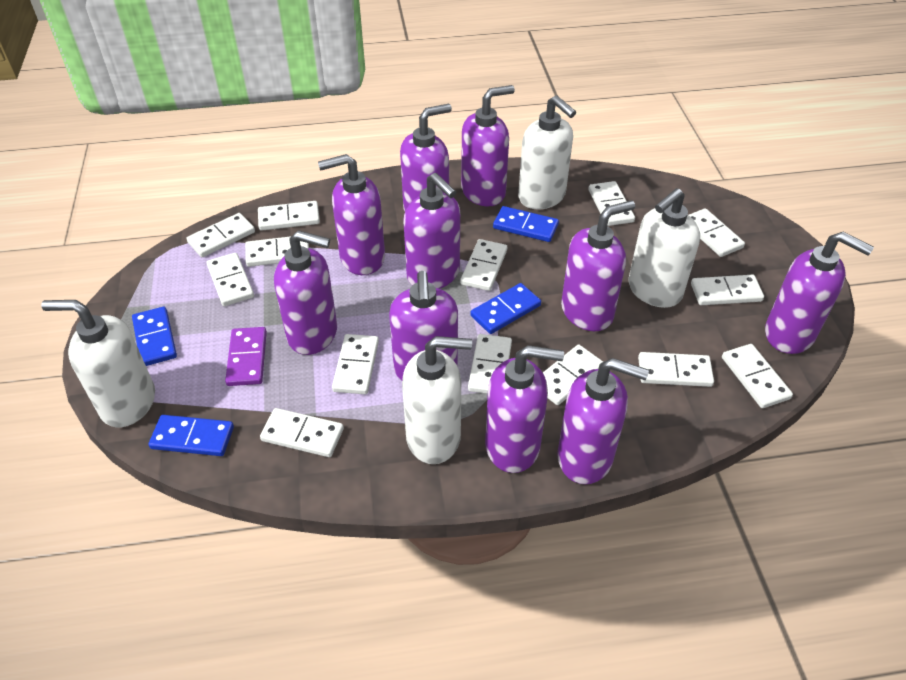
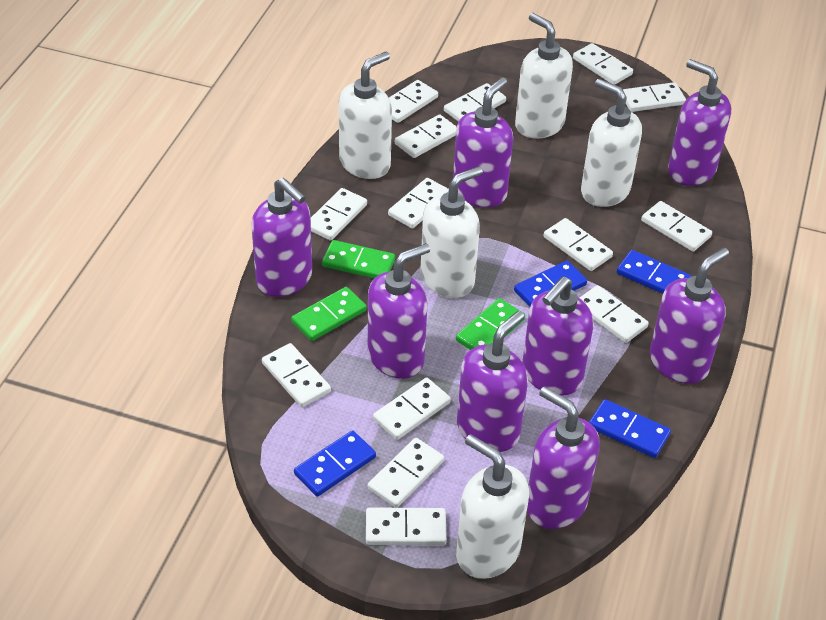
green domino: none = 0 -> [291,287,367,341] [322,240,395,278] [456,298,525,350] = 3
purple domino: [225,327,267,386] = 1 -> none = 0
purple soap dispenser: [274,230,337,355] [318,154,385,275] [389,271,458,380] [400,104,452,211] [404,173,460,289] [461,85,515,207] [485,345,564,473] [557,358,649,484] [561,200,635,331] [765,232,874,354] = 10 -> [251,178,312,297] [368,243,430,379] [453,77,513,208] [457,311,528,452] [522,276,594,396] [527,386,600,529] [650,248,729,384] [668,59,731,186] = 8
white soap dispenser: [41,300,155,427] [402,336,472,464] [518,95,576,209] [629,188,700,308] = 4 -> [338,51,392,179] [420,166,483,298] [456,434,529,579] [515,13,573,139] [581,79,642,207] = 5

